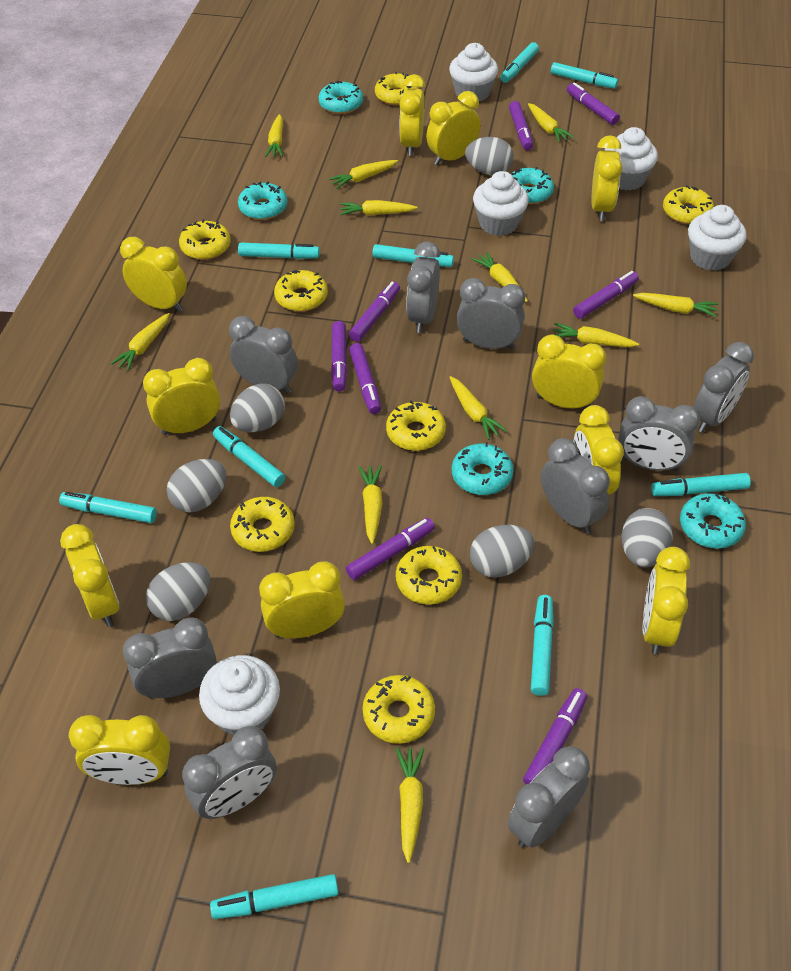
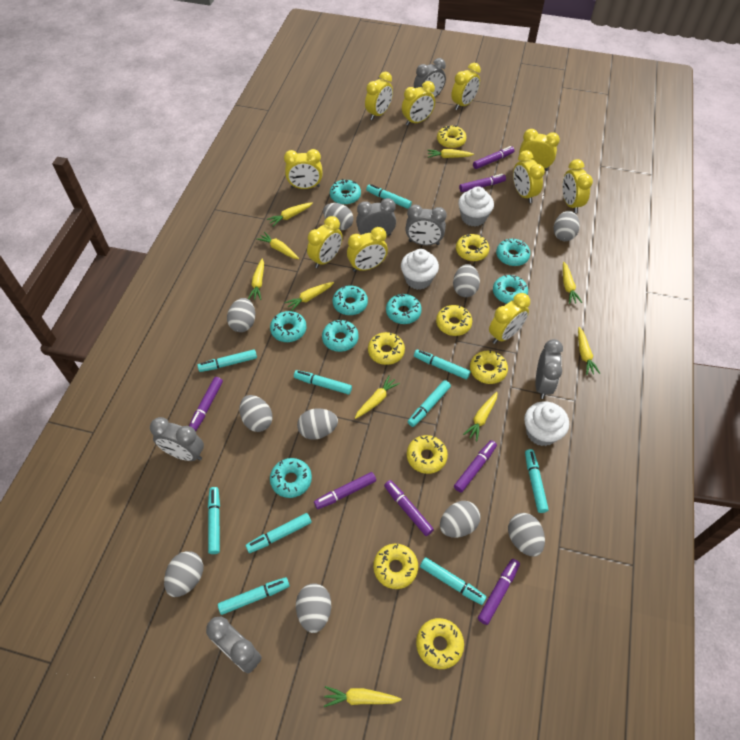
grey clock: [123,617,217,698] [182,726,277,819] [229,316,298,394] [406,242,440,333] [457,278,525,350] [507,746,590,848] [541,438,610,534] [618,396,700,471] [694,342,754,433] = 9 -> [150,417,204,461] [206,617,262,674] [356,198,396,236] [405,204,447,245] [414,58,446,97] [536,339,563,399] = 6
grey egg: [146,562,210,621] [167,459,227,513] [230,384,285,432] [465,137,514,175] [470,525,535,578] [621,508,673,568] = 6 -> [164,551,203,597] [227,298,255,332] [239,395,273,432] [296,583,331,633] [297,408,338,440] [323,203,354,230] [440,501,480,538] [453,264,480,297] [508,513,545,556] [553,211,580,241] = 10
purple marker: [331,321,347,392] [346,518,435,580] [349,281,400,342] [349,343,381,414] [509,101,533,150] [523,688,587,784] [567,82,620,125] [573,271,639,319] = 8 -> [189,377,223,431] [314,472,376,509] [384,480,434,536] [454,440,497,493] [459,174,506,192] [473,146,514,169] [478,559,520,625] = 7
turquoise donut: [238,181,288,220] [318,81,363,114] [452,442,513,495] [511,167,554,204] [680,493,746,548] = 5 -> [270,311,306,342] [270,458,312,498] [322,320,358,352] [330,179,361,205] [333,285,368,315] [386,294,422,324] [493,274,528,304] [496,238,530,266] = 8
turquoise marker: [59,492,157,523] [210,874,338,919] [213,426,285,487] [238,243,320,259] [372,244,454,267] [500,42,539,83] [531,595,554,696] [551,62,618,89] [651,473,751,496] = 9 -> [197,349,257,372] [208,487,220,554] [218,577,290,615] [246,513,312,553] [294,370,352,394] [366,184,412,209] [408,380,451,427] [414,349,470,379] [420,557,486,605] [525,449,549,513] = 10
white cupcake: [199,655,280,735] [449,43,498,101] [473,171,529,236] [605,127,658,190] [688,205,747,271] = 5 -> [401,249,439,290] [458,186,494,226] [524,401,569,446] = 3
yellow carrot: [111,313,170,371] [265,114,283,157] [329,160,398,189] [340,200,417,216] [359,465,383,544] [396,747,424,863] [449,376,507,440] [471,252,528,302] [528,103,574,143] [553,323,639,347] [633,293,719,317] = 11 -> [248,258,264,300] [256,232,299,259] [267,202,313,226] [284,282,334,311] [324,686,402,707] [355,375,400,419] [427,149,474,158] [463,392,498,441] [563,262,582,304] [578,327,601,375] = 10
yellow clock: [60,524,119,627] [69,715,170,785] [120,237,187,312] [143,358,220,435] [259,561,345,638] [399,74,425,156] [426,91,480,165] [532,334,606,408] [574,405,624,494] [591,135,622,221] [643,547,690,655] = 11 -> [284,149,322,189] [307,216,343,268] [347,227,388,272] [365,72,393,120] [402,81,435,126] [451,63,481,110] [489,293,530,344] [513,150,545,203] [519,129,560,171] [562,159,593,213] = 10

